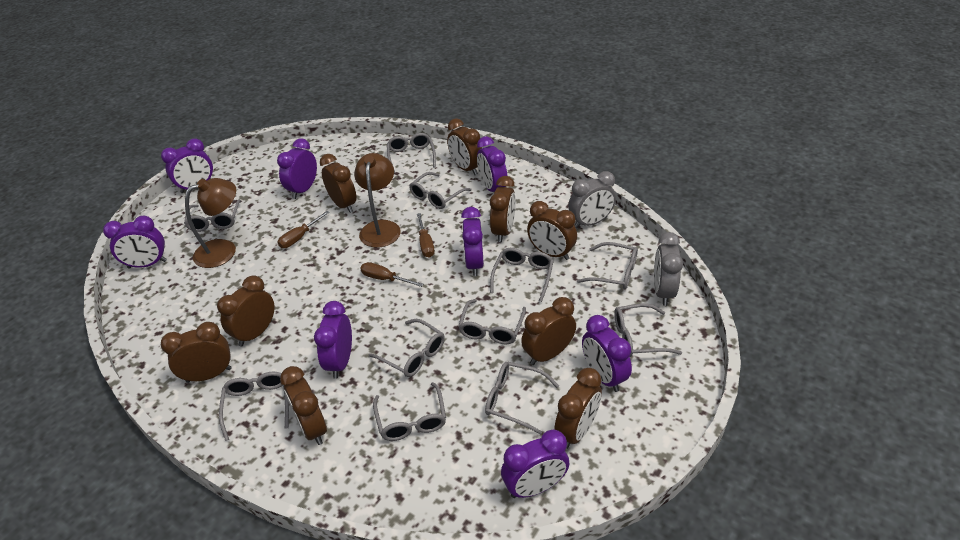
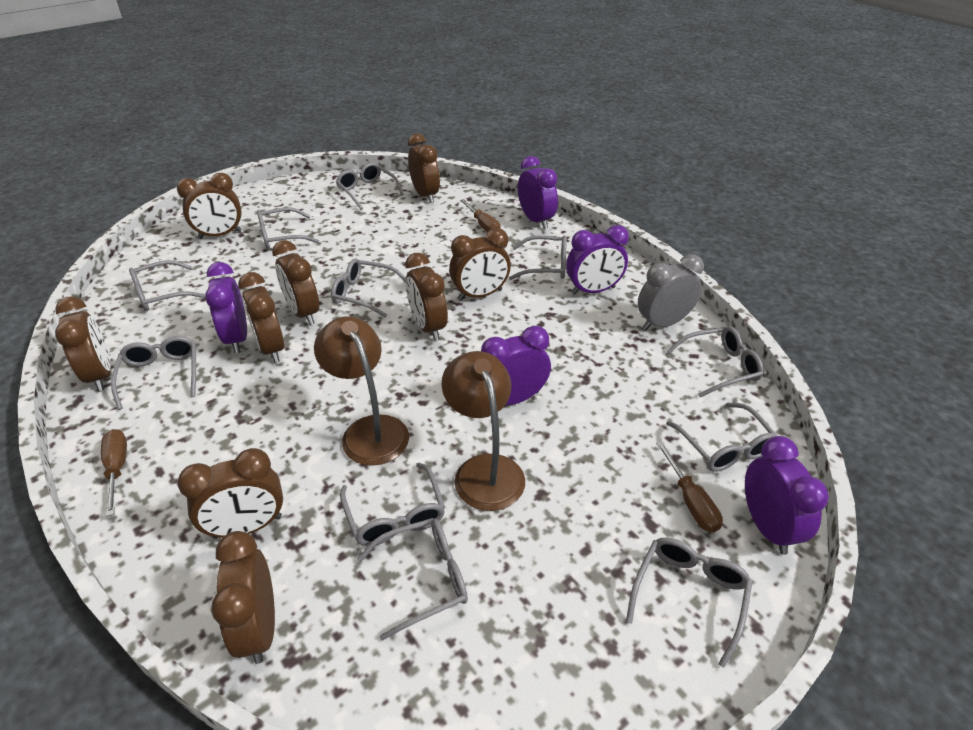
grey clock: [568,171,616,228] [654,232,683,306] = 2 -> [638,254,704,330] = 1
purple clock: [103,216,167,269] [161,138,213,193] [277,138,317,199] [314,301,352,379] [461,207,484,276] [477,136,507,192] [501,429,569,498] [582,315,632,392] = 8 -> [205,262,247,353] [481,326,551,405] [518,156,558,229] [566,225,629,295] [745,436,829,555] = 5

